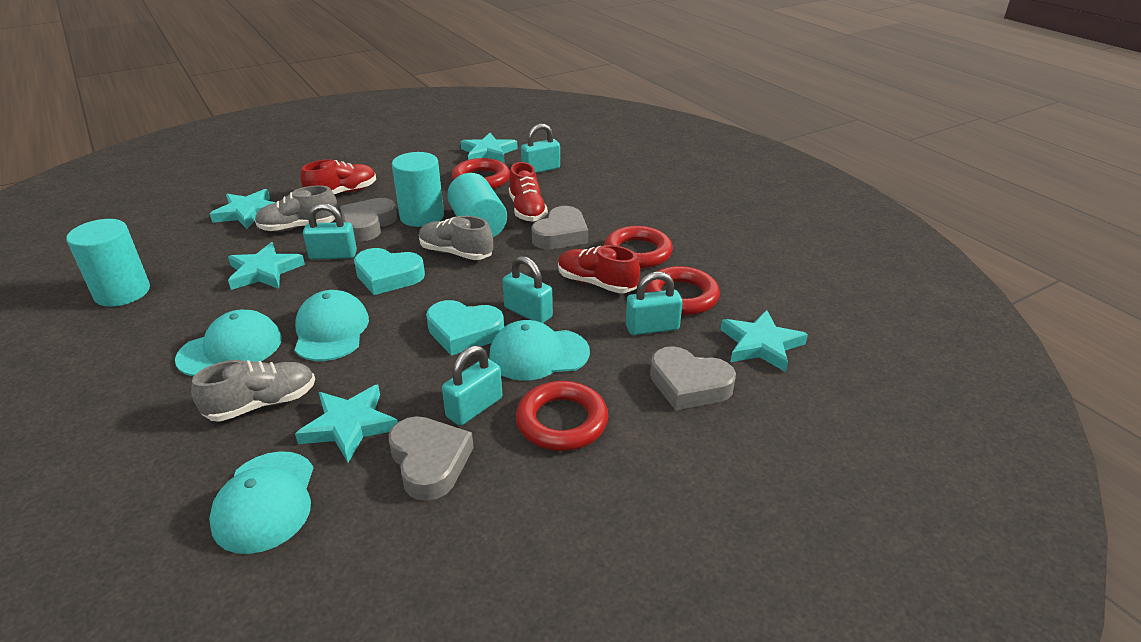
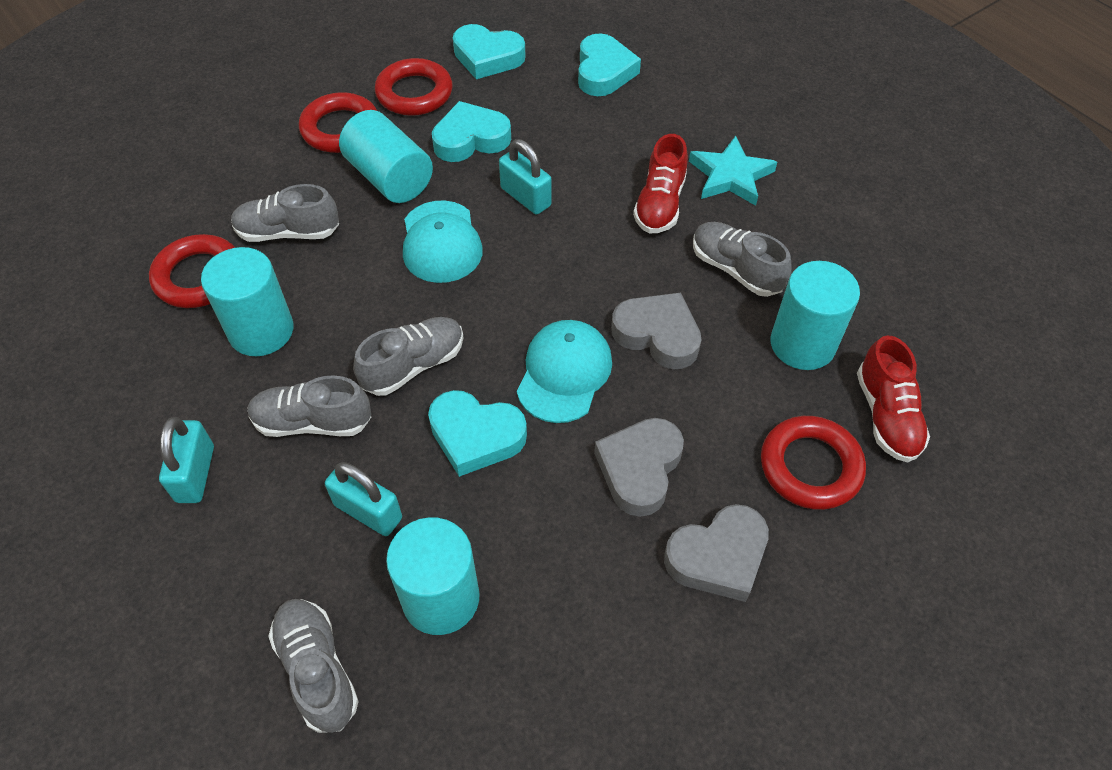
grey heart: [340,198,397,241] [389,416,474,501] [531,206,588,249] [650,346,736,411] = 4 -> [594,418,684,517] [611,293,702,369] [664,504,769,602] = 3
grey shoe: [191,360,315,422] [255,185,338,232] [419,216,493,260] = 3 -> [231,184,339,242] [248,375,371,437] [268,599,359,733] [353,317,464,396] [693,222,792,297] = 5
red shoe: [300,159,376,194] [509,162,548,222] [558,245,640,293] = 3 -> [633,134,688,233] [857,335,930,462] = 2
turquoise cap: [175,310,282,376] [209,451,313,554] [294,290,369,361] [489,320,590,381] = 4 -> [403,201,483,283] [517,320,612,423] = 2
turquoise cylinder: [67,219,150,307] [392,152,444,227] [447,173,507,237] = 3 -> [201,247,294,356] [339,110,433,203] [386,517,480,635] [770,261,860,370] = 4
turquoise heart: [354,248,425,295] [426,300,504,356] = 2 -> [428,390,527,477] [432,101,511,162] [453,24,526,79] [578,33,641,96] = 4
turquoise padlock: [303,203,357,260] [442,345,503,426] [502,256,553,323] [521,124,560,173] [626,271,683,335] = 5 -> [159,417,214,503] [325,462,402,536] [499,139,552,215] = 3
turquoise star: [210,189,276,229] [228,242,305,290] [295,384,398,463] [461,133,518,163] [720,310,808,372] = 5 -> [689,136,777,206] = 1

